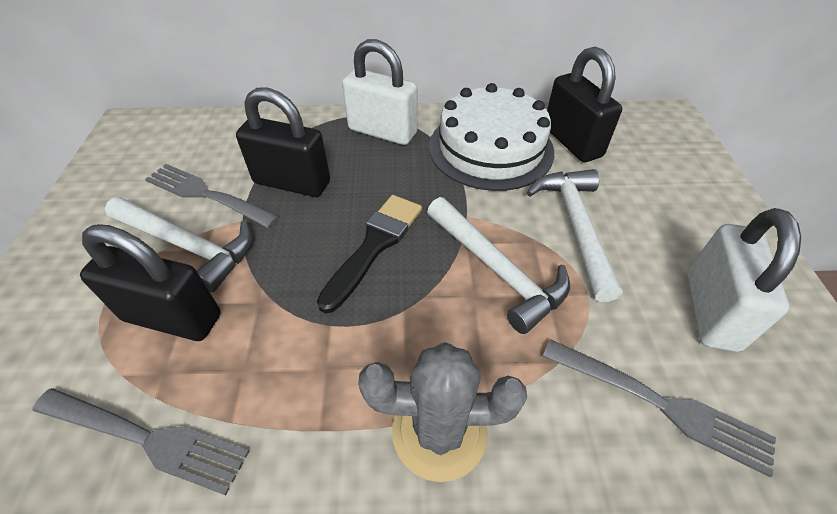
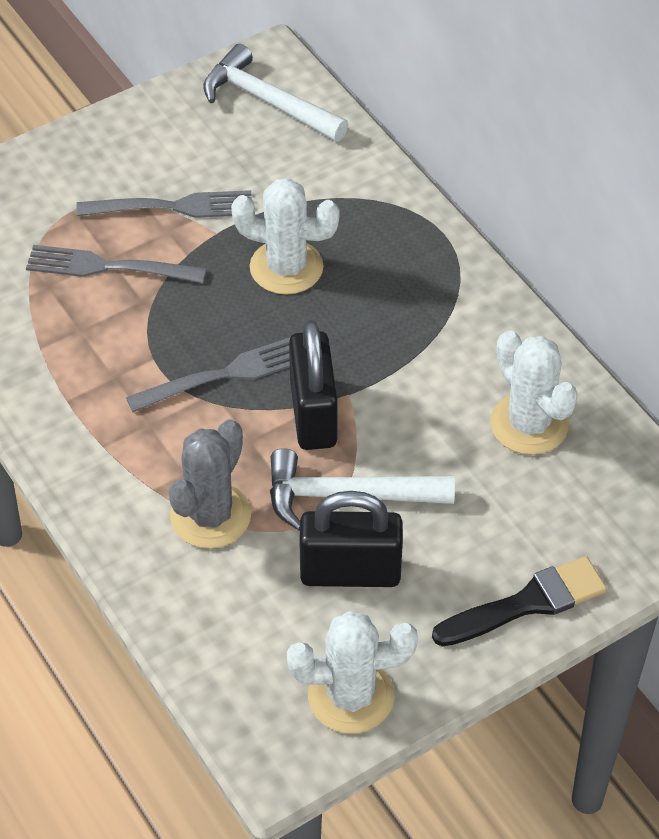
black padlock: [80,224,220,341] [236,87,330,197] [547,47,622,162] = 3 -> [289,320,338,450] [299,491,403,587] = 2
white cactus: none = 0 -> [231,178,340,295] [287,611,418,734] [490,330,578,455] = 3
white cake: [429,83,554,191] = 1 -> none = 0
white hammer: [105,197,252,293] [427,197,570,334] [527,169,623,302] = 3 -> [203,44,348,142] [270,448,455,531] = 2
white padlock: [342,39,417,145] [687,208,801,352] = 2 -> none = 0

